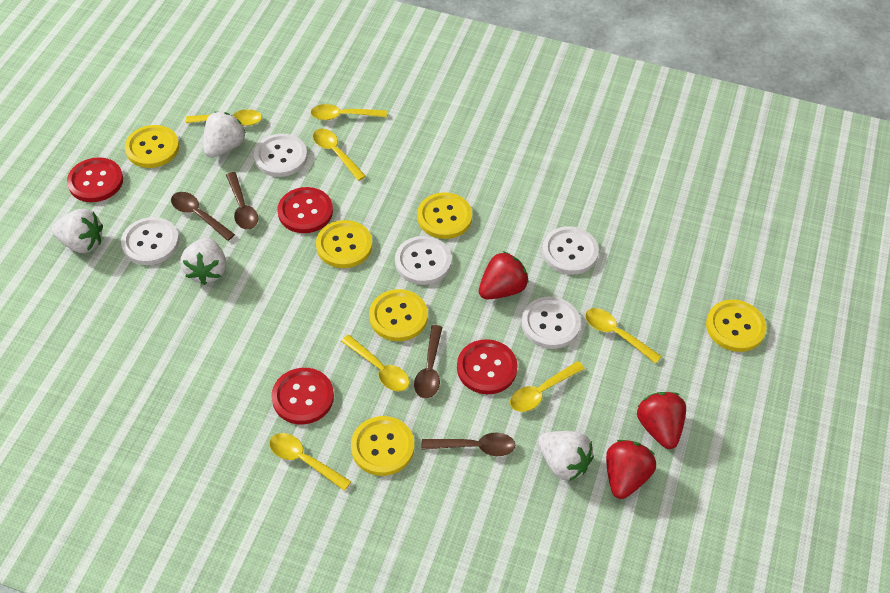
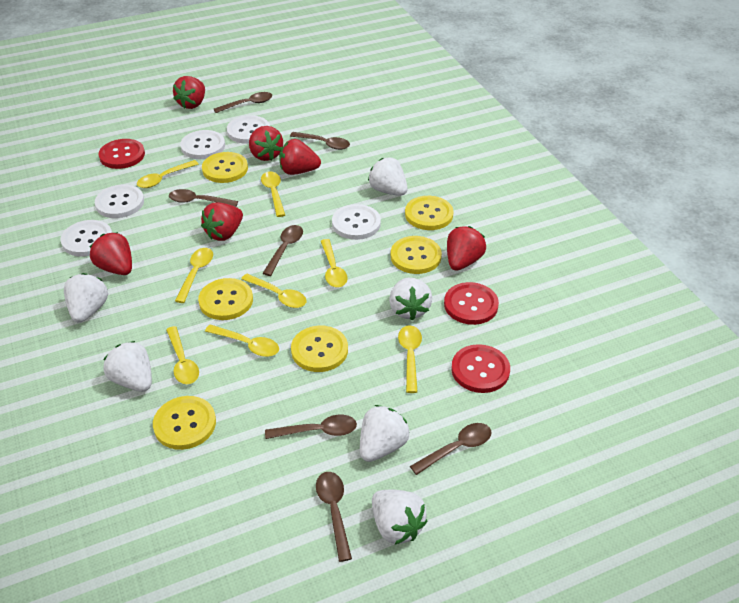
brown spoon: [171,192,235,241] [226,172,258,229] [414,325,442,399] [422,433,515,456] = 4 -> [169,189,238,207] [214,92,272,113] [262,225,303,276] [265,415,357,439] [290,132,350,150] [316,472,352,562] [410,423,491,475] = 7
red button: [67,157,123,202] [271,368,334,424] [278,187,333,233] [457,339,518,394] = 4 -> [99,139,145,169] [444,282,499,325] [451,344,510,393] = 3
red strawberry: [479,251,529,300] [606,440,656,499] [637,392,686,449] = 3 -> [90,232,132,275] [173,76,205,109] [201,202,243,241] [249,126,283,161] [279,139,321,175] [447,226,486,271] = 6
white strawberry: [52,209,103,253] [180,238,226,285] [203,112,246,158] [538,431,594,481] = 4 -> [64,273,108,323] [103,341,152,392] [360,405,410,462] [368,158,408,196] [372,490,427,545] [389,278,432,321] = 6
yellow spoon: [186,109,262,126] [269,433,351,491] [311,104,387,120] [313,129,366,181] [341,335,409,392] [510,361,585,412] [585,308,662,364] = 7 -> [137,160,198,188] [166,326,199,384] [175,248,213,303] [205,325,279,357] [241,274,307,308] [261,172,285,217] [321,239,348,287] [398,325,422,393] = 8

